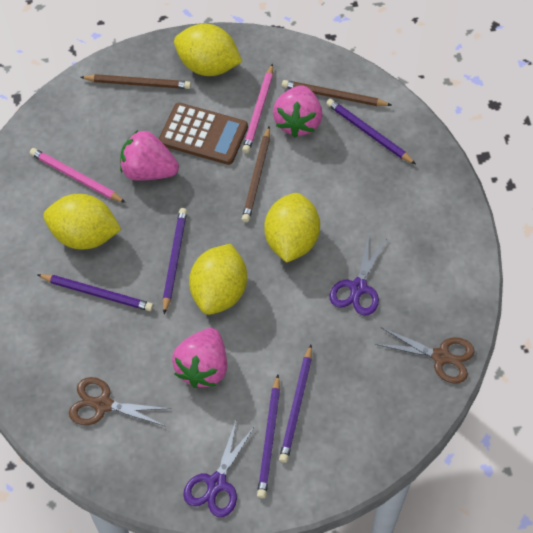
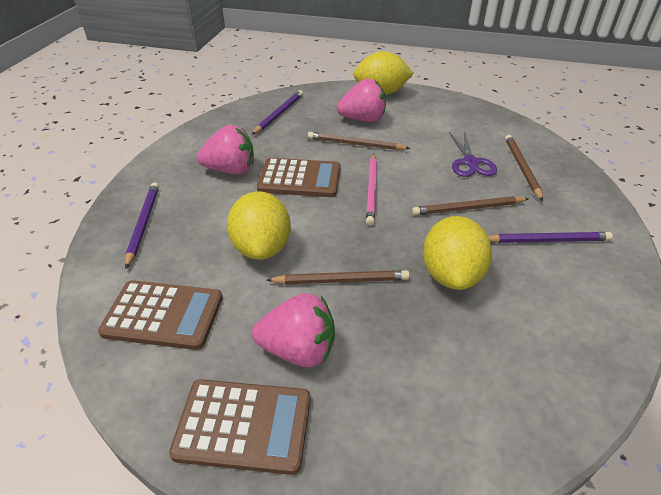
brown calculator: [159,103,248,165] = 1 -> [98,280,223,350] [169,379,311,475] [257,158,341,197] = 3
brown pencil: [80,74,191,89] [242,126,270,222] [282,80,392,106] = 3 -> [266,270,410,284] [308,132,410,150] [412,196,529,215] [505,135,543,201] = 4
brown scissors: [69,377,171,426] [375,327,475,384] = 2 -> none = 0
pink pencil: [30,148,126,203] [242,64,273,153] = 2 -> [366,153,377,226] = 1
purple pencil: [37,274,153,311] [163,208,187,314] [257,375,280,498] [279,345,312,463] [326,99,416,164] = 5 -> [125,182,159,268] [252,90,303,135] [488,232,613,243] = 3
purple scissors: [183,421,255,517] [330,236,387,316] = 2 -> [449,131,497,177] = 1
yellow lemon: [43,194,121,250] [174,24,242,76] [189,244,247,315] [264,193,320,263] = 4 -> [227,191,291,260] [353,51,414,95] [423,216,492,290] = 3

